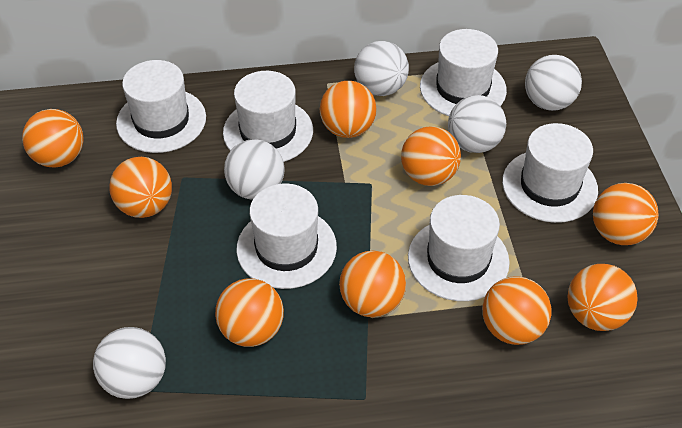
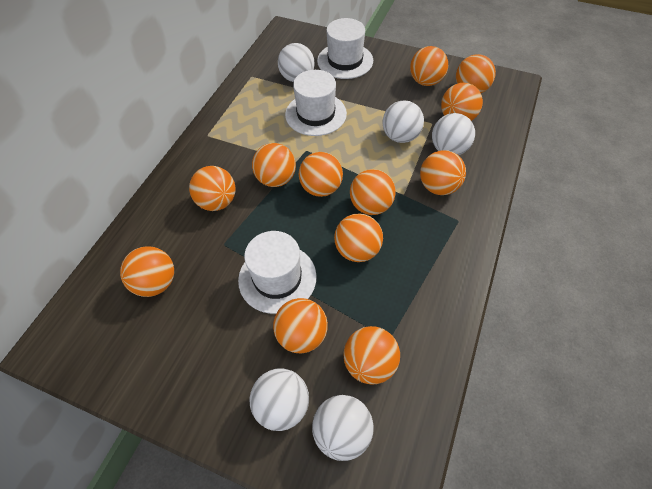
orange ball: [22,109,84,168] [109,157,172,218] [215,278,284,347] [320,81,377,138] [339,251,406,317] [401,126,461,186] [482,276,552,345] [567,264,637,331] [593,183,659,245] = 9 -> [120,246,174,297] [189,166,235,211] [252,143,296,187] [273,298,328,354] [299,152,343,197] [334,213,383,262] [343,326,400,385] [350,169,396,215] [410,46,448,86] [420,150,466,195] [441,83,483,121] [456,54,496,93] = 12
white hat: [116,60,206,153] [223,71,313,162] [236,183,337,289] [408,195,510,301] [420,29,507,116] [502,123,598,223] = 6 -> [238,231,317,314] [285,70,347,136] [317,18,373,79] = 3

